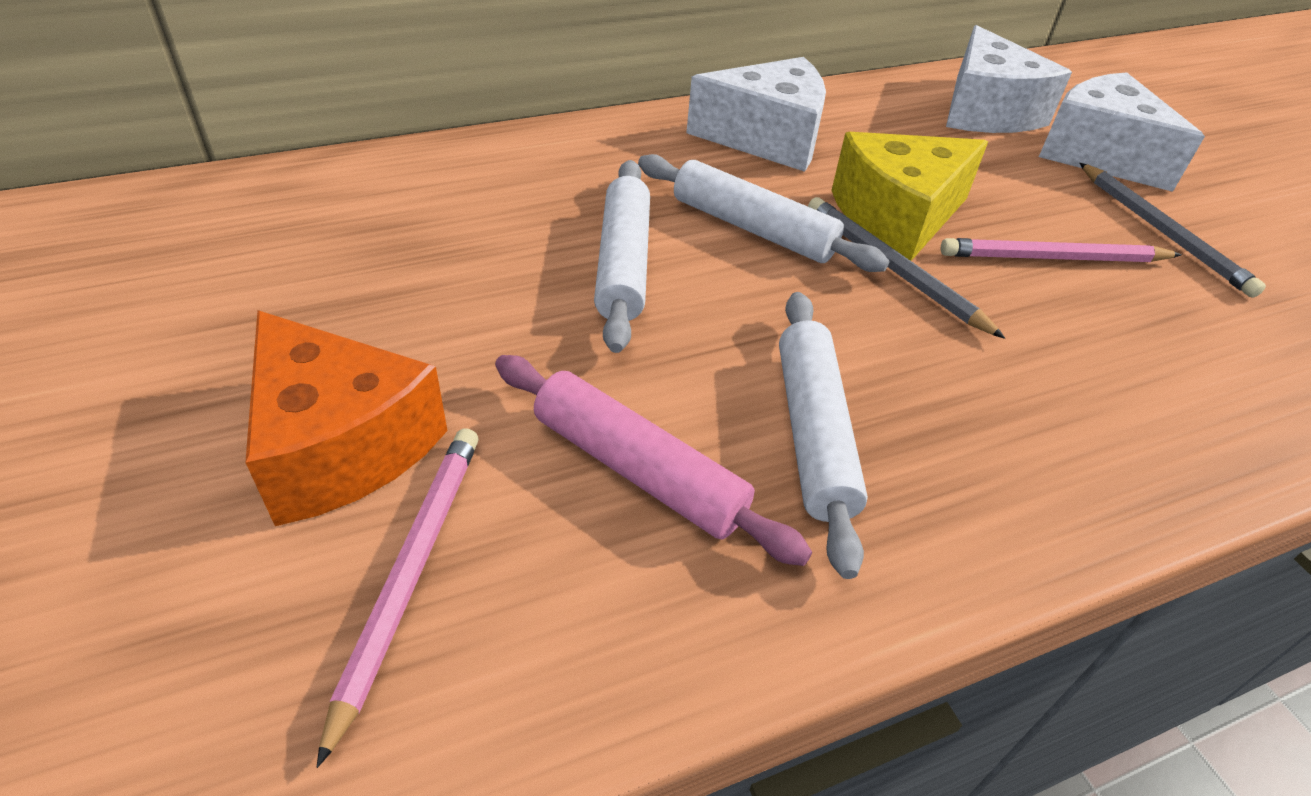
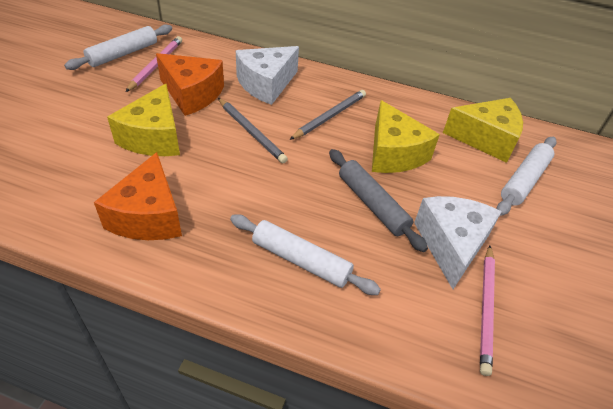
grey rolling pin: none = 0 -> [329,149,428,252] = 1
orange cheese: [245,310,447,526] = 1 -> [94,152,182,240] [156,53,224,116] = 2
pink rolling pin: [495,355,812,566] = 1 -> none = 0
white cheese: [686,57,826,172] [946,25,1072,133] [1039,72,1205,192] = 3 -> [236,46,299,105] [414,196,502,289] = 2
yellow cheese: [831,132,988,261] = 1 -> [107,84,180,156] [372,100,440,173] [443,98,523,163] = 3

